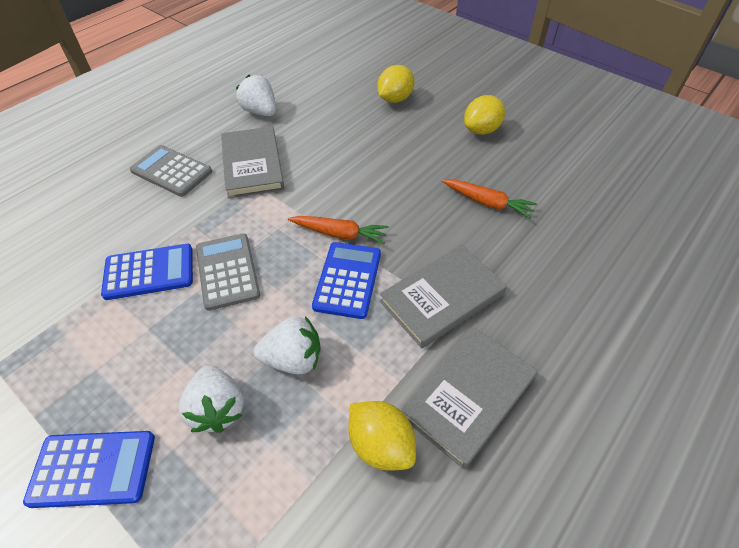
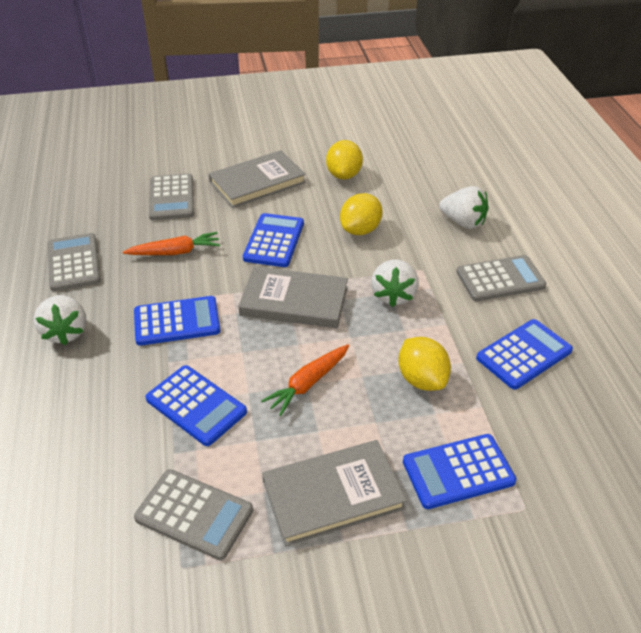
blue calculator: [23,431,155,508] [101,244,193,300] [312,242,381,319] = 3 -> [134,296,221,346] [145,365,247,446] [243,213,304,267] [403,434,516,509] [476,319,573,390] = 5
grey calculator: [130,145,212,197] [196,233,260,311] = 2 -> [48,233,101,291] [134,469,253,560] [149,174,194,220] [457,255,546,301] = 4

